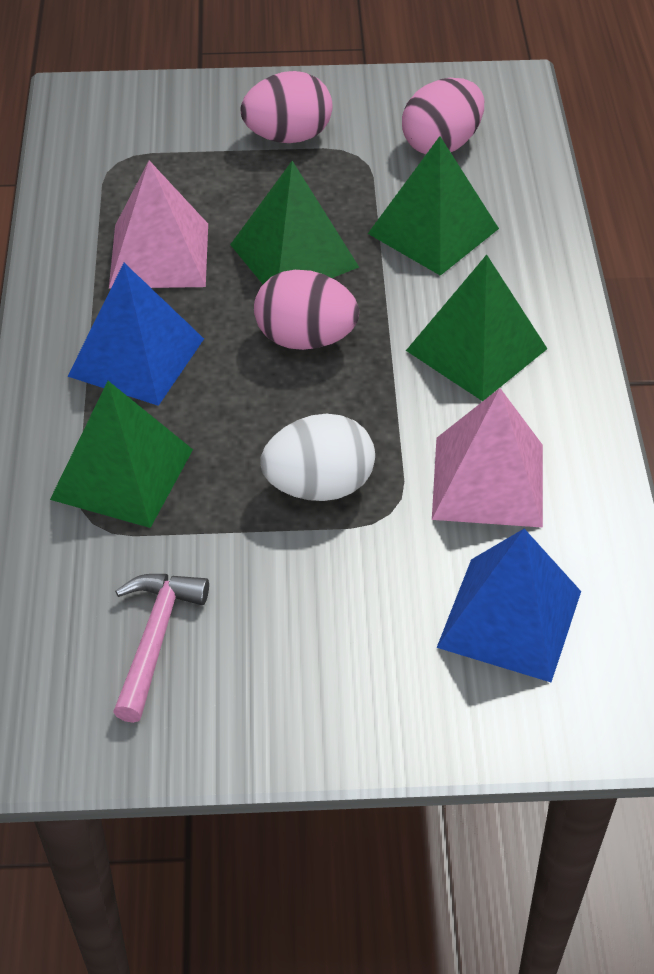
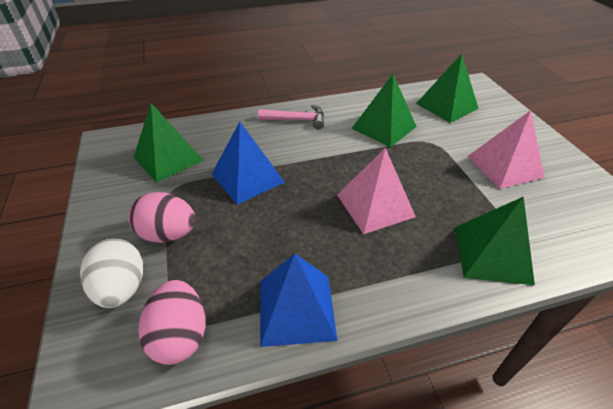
pink egg: [241,71,333,143] [254,270,359,350] [402,78,484,154] = 3 -> [128,192,196,243] [138,280,205,365] = 2

